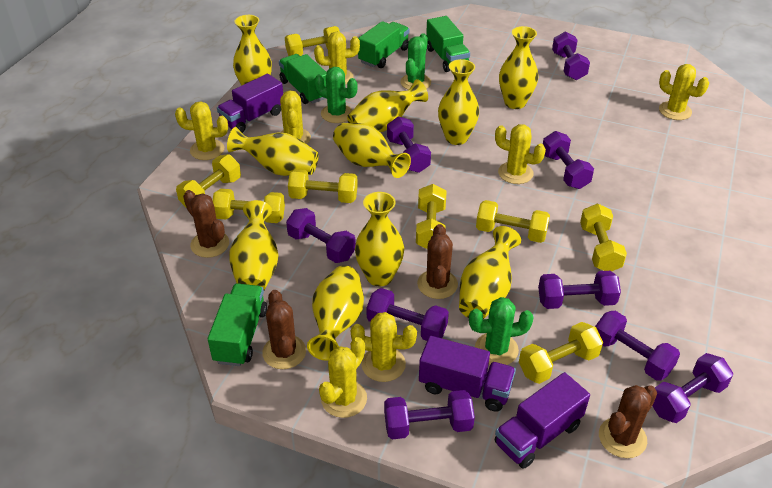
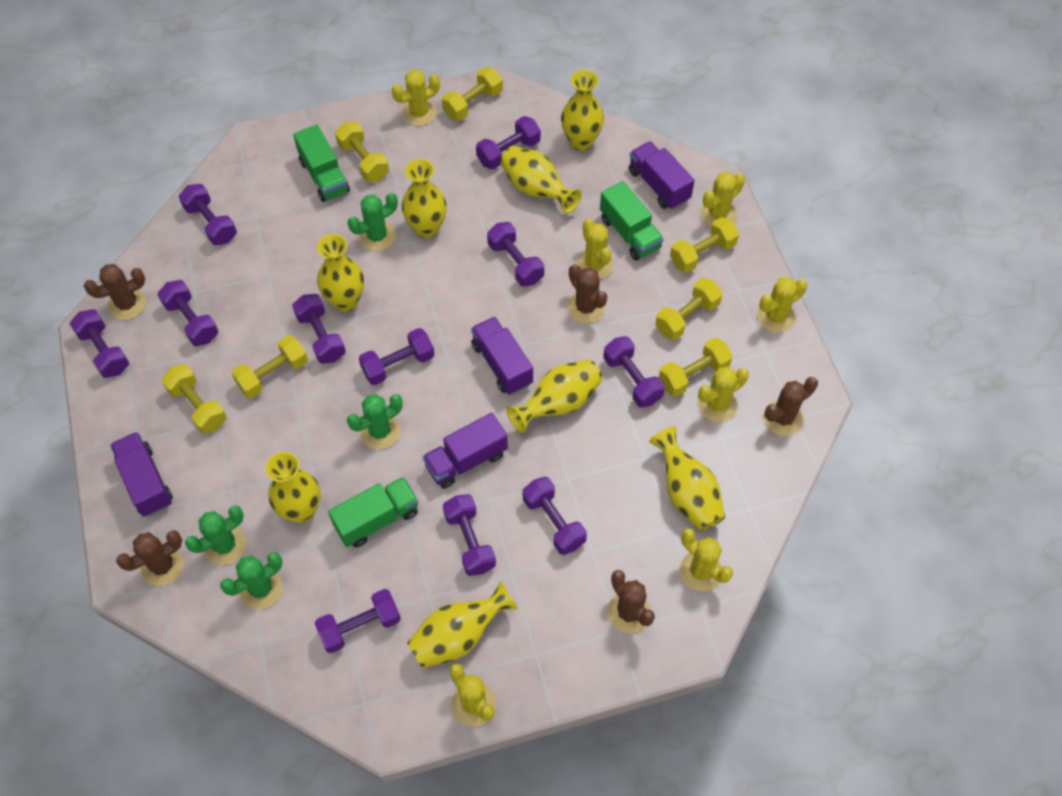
brown cactus: [183,190,229,258] [262,290,306,369] [417,224,458,299] [599,385,657,458] = 4 -> [84,264,146,320] [116,530,184,586] [567,264,607,323] [607,570,655,633] [763,377,818,436] = 5
green cactus: [314,67,357,123] [400,33,431,90] [469,297,534,365] = 3 -> [185,505,246,565] [220,552,283,609] [347,193,398,251] [347,394,403,449] = 4
green truck: [208,283,267,366] [279,54,327,104] [358,21,409,68] [426,16,470,72] = 4 -> [293,125,350,202] [328,477,418,548] [600,181,664,261] = 3
purple dumbbell: [286,208,356,263] [366,288,449,341] [384,390,475,439] [387,116,431,173] [538,271,621,309] [543,131,594,189] [552,31,590,80] [595,311,680,381] [652,353,733,423] = 9 -> [70,309,129,378] [158,280,218,346] [179,184,237,245] [292,294,346,364] [315,589,401,653] [359,328,435,385] [443,494,496,576] [476,116,541,169] [487,222,544,287] [523,477,587,555] [603,336,665,408] = 11
purple truck: [217,74,283,133] [419,336,516,412] [495,372,590,469] = 3 -> [110,432,173,517] [422,413,508,489] [471,317,533,395] [629,141,695,209] = 4
yellow dumbbell: [176,154,241,207] [212,189,285,223] [285,26,340,56] [288,169,358,203] [416,184,446,249] [476,200,550,243] [519,322,603,384] [580,204,627,271] = 8 -> [162,364,227,434] [232,335,308,398] [335,122,389,182] [442,67,503,121] [655,278,723,340] [659,337,733,397] [670,217,739,273] = 7
yellow vase: [227,127,319,176] [229,200,279,290] [233,15,272,85] [307,265,364,361] [333,123,411,178] [347,79,428,132] [355,192,404,286] [438,59,479,145] [459,226,521,319] [499,26,538,109] = 10 -> [266,452,321,523] [317,234,364,312] [402,159,447,238] [407,581,518,668] [500,146,582,214] [507,359,602,433] [561,70,604,151] [649,427,725,531] = 8

